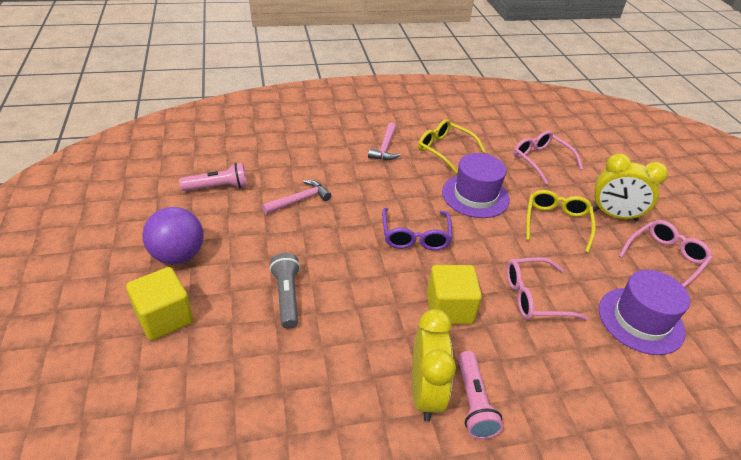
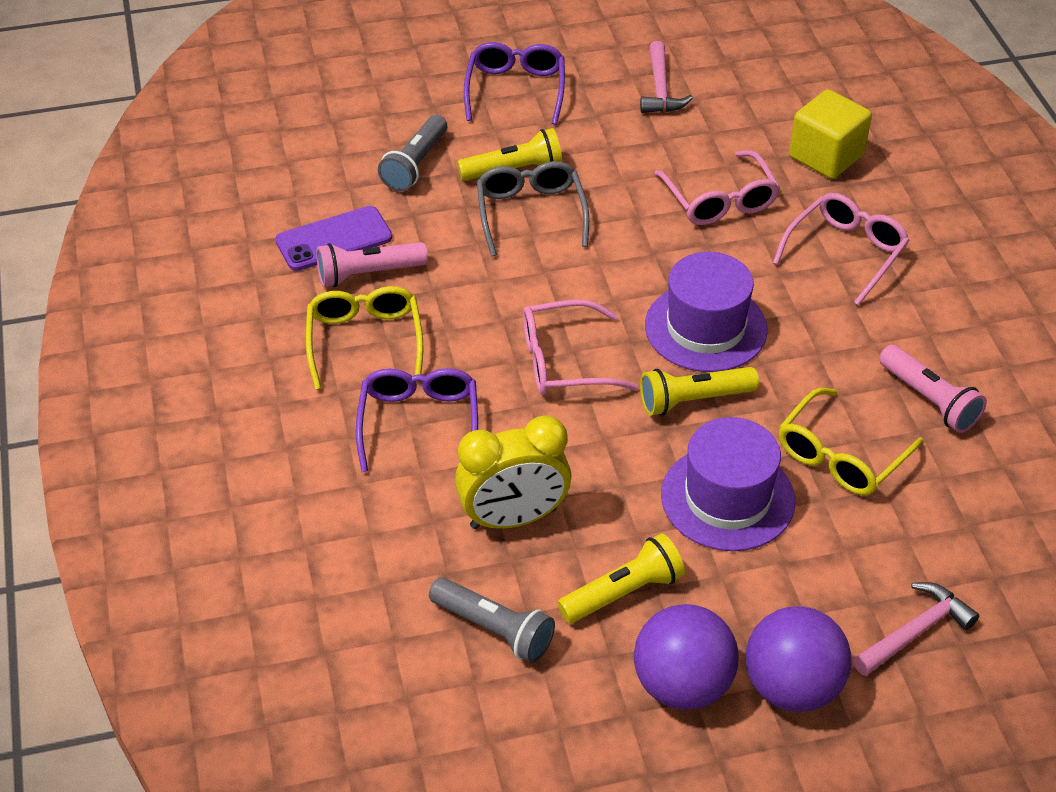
grey flashlight: [270,253,300,329] = 1 -> [378,115,447,191] [429,577,555,663] = 2
grey glasses: none = 0 -> [477,161,589,256] = 1
purple ball: [142,207,204,264] = 1 -> [634,604,739,710] [745,606,852,712] = 2
purple glasses: [382,208,452,250] = 1 -> [356,368,478,472] [464,42,565,125] = 2
purple phone: none = 0 -> [275,206,392,271] = 1
yellow clock: [412,309,456,421] [593,154,668,222] = 2 -> [455,415,572,529] = 1
yellow cube: [126,267,193,341] [427,265,482,324] = 2 -> [789,89,872,179] = 1
yellow flashlight: none = 0 -> [457,128,562,181] [558,533,685,623] [640,367,759,416] = 3

